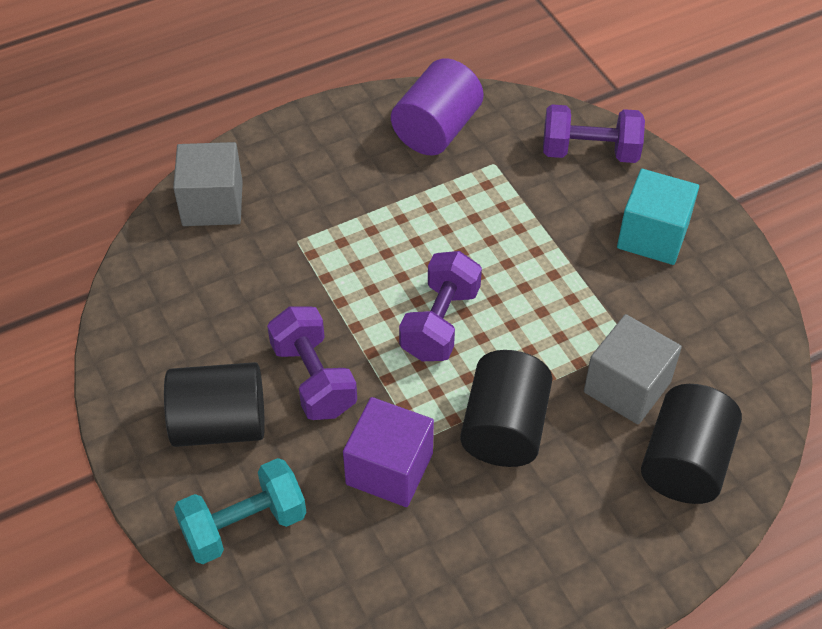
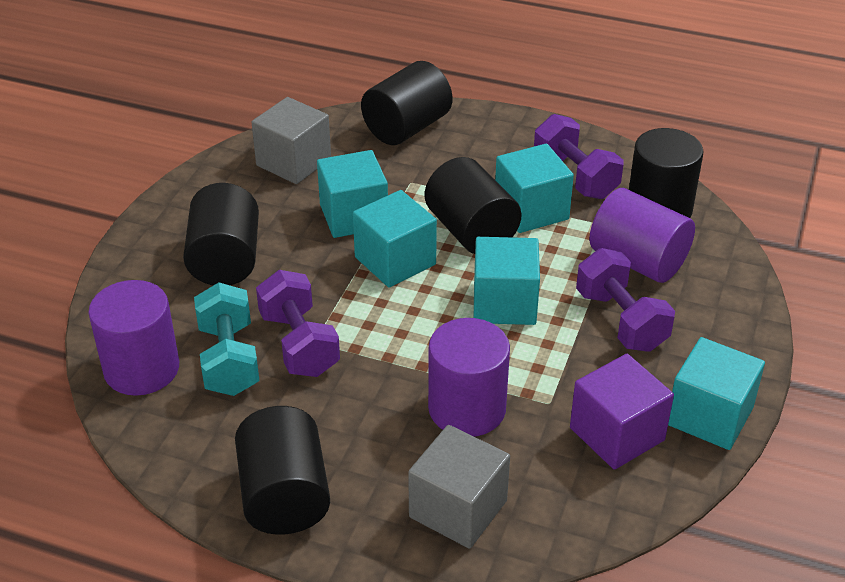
black cylinder: [164,362,265,447] [460,350,553,467] [641,384,742,504] = 3 -> [183,183,259,285] [235,406,330,535] [361,61,453,145] [425,157,522,254] [629,128,704,218] = 5
purple cylinder: [391,58,484,156] = 1 -> [88,280,179,396] [428,318,510,437] [589,188,695,283] = 3
turquoise cube: [617,169,699,265] = 1 -> [317,150,388,238] [353,190,437,288] [474,237,540,325] [495,144,574,233] [668,337,765,450] = 5

